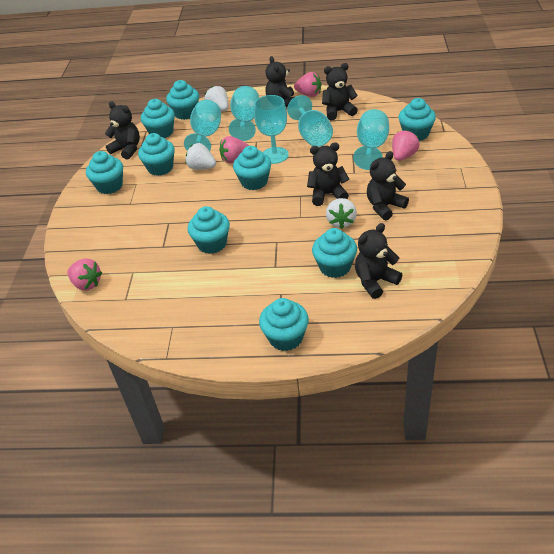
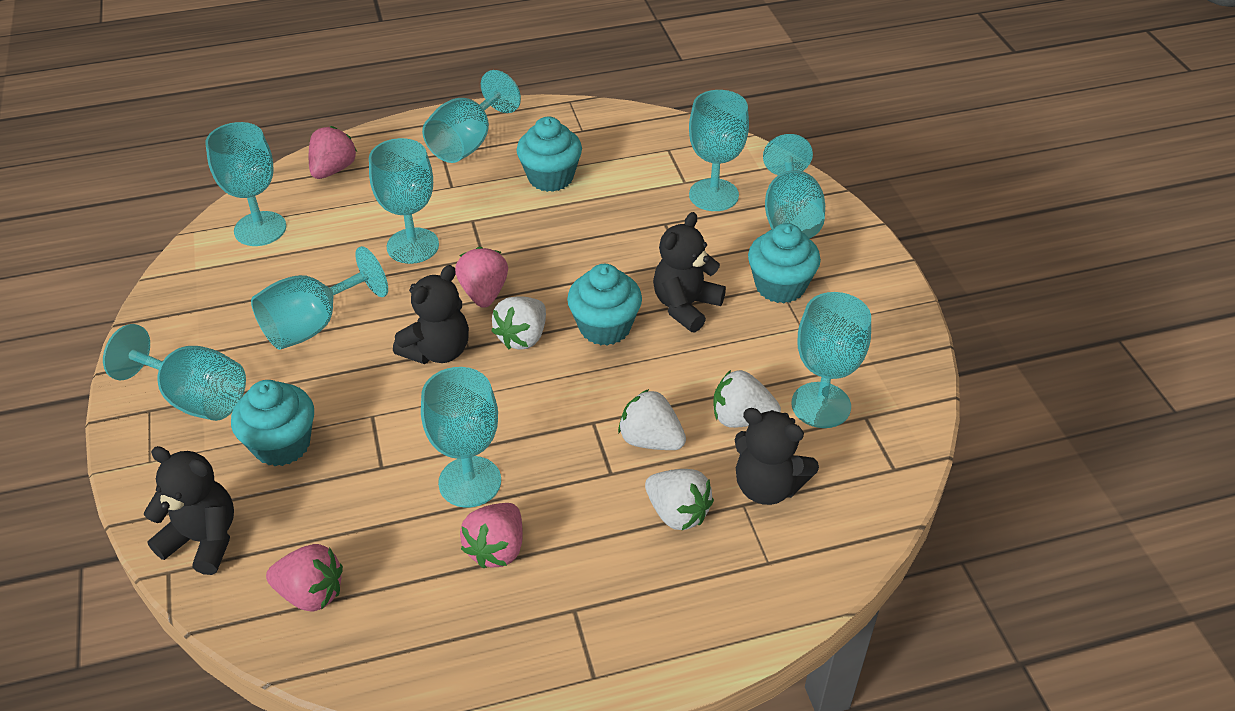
black teddy bear: [105,101,140,160] [265,56,294,107] [307,142,349,206] [322,63,358,120] [355,223,402,299] [367,151,409,220] = 6 -> [144,446,234,575] [393,265,469,364] [653,212,726,332] [735,408,819,505] = 4
turquoise cupcake: [86,151,123,194] [138,133,175,176] [141,99,175,138] [166,80,199,120] [188,206,230,254] [233,146,271,190] [259,298,309,351] [312,228,357,278] [399,98,436,141] = 9 -> [231,380,314,466] [517,117,582,192] [567,264,642,346] [748,223,821,303] = 4
turquoise goblet: [184,100,221,151] [229,86,259,141] [254,95,289,164] [287,95,333,147] [353,109,389,170] = 5 -> [103,324,246,421] [205,122,286,246] [251,246,388,350] [369,138,439,264] [421,367,501,508] [422,70,521,163] [689,90,749,211] [763,134,825,239] [792,292,871,428] = 9
white strawberry: [185,143,216,170] [204,86,228,111] [326,198,357,229] = 3 -> [491,296,546,350] [618,389,686,450] [645,469,714,530] [713,370,781,428] = 4

